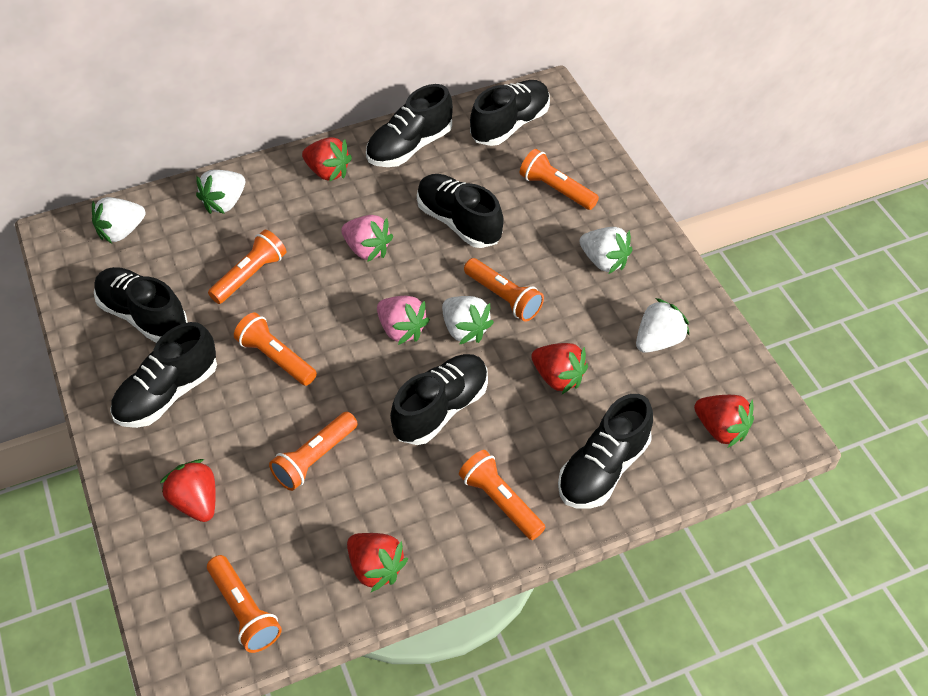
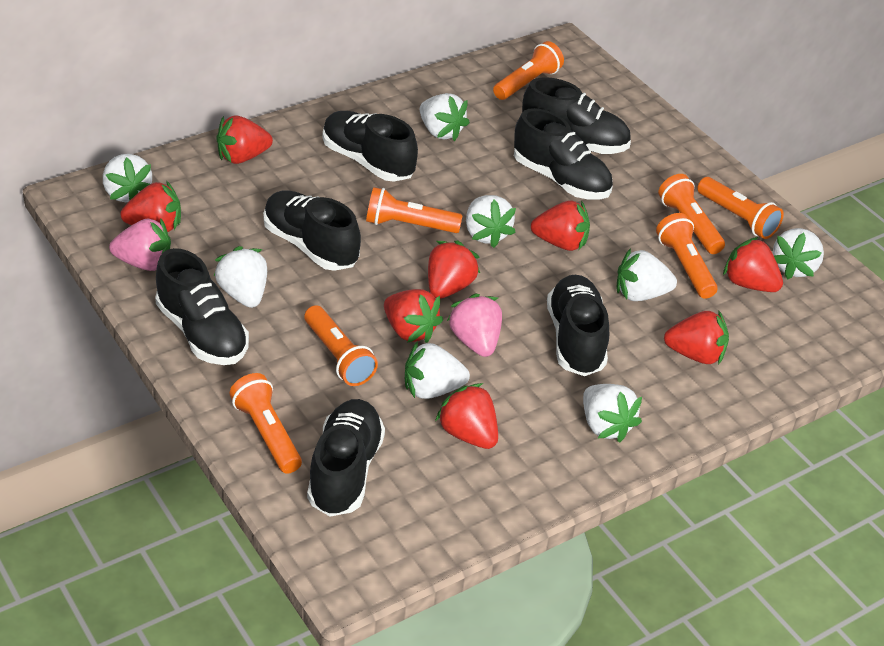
red strawberry: [160,459,216,522] [302,137,352,182] [347,533,408,592] [531,343,588,394] [694,395,754,448] = 5 -> [120,180,181,232] [217,115,273,164] [384,289,443,343] [428,241,480,299] [435,383,498,449] [531,200,590,251] [664,310,729,365] [723,237,783,292] = 8
white strawberry: [92,197,146,243] [196,170,245,214] [442,296,494,345] [580,227,632,274] [636,298,689,353] = 5 -> [103,154,152,202] [214,246,267,308] [405,341,470,399] [420,93,470,141] [466,195,516,248] [583,384,642,443] [617,248,677,301] [773,228,824,280] = 8

